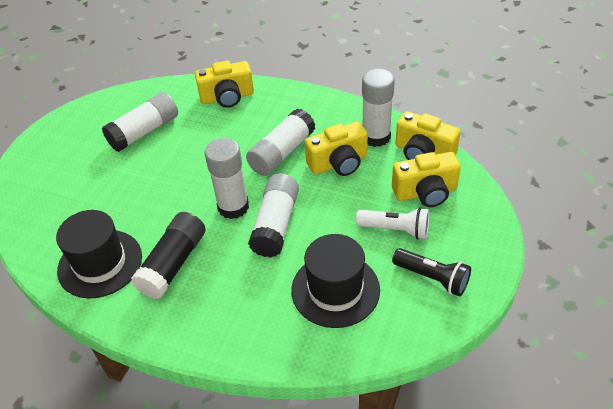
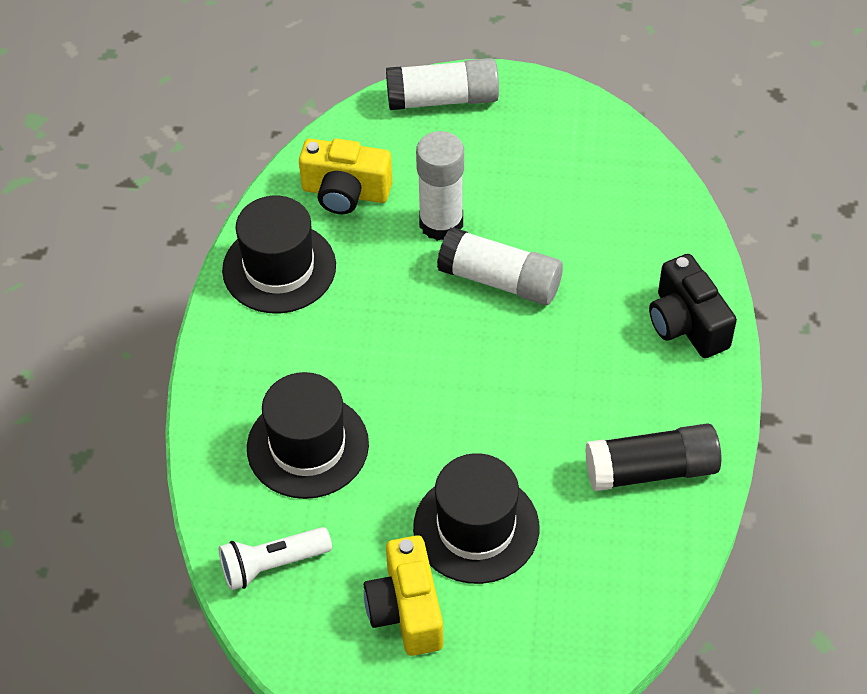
black camera: none = 0 -> [649,254,737,358] = 1
black flashlight: [392,248,471,297] = 1 -> none = 0
black hat: [56,210,142,299] [291,234,380,328] = 2 -> [222,196,336,313] [247,372,369,499] [413,453,539,584] = 3
white glue stick: [102,92,178,152] [205,138,249,219] [246,109,315,176] [248,173,299,258] [362,68,395,147] = 5 -> [386,58,499,110] [416,131,464,241] [437,227,563,305] = 3
yellow camera: [195,61,254,108] [305,121,368,176] [392,152,461,207] [396,111,461,160] = 4 -> [299,138,393,214] [364,535,443,656] = 2

